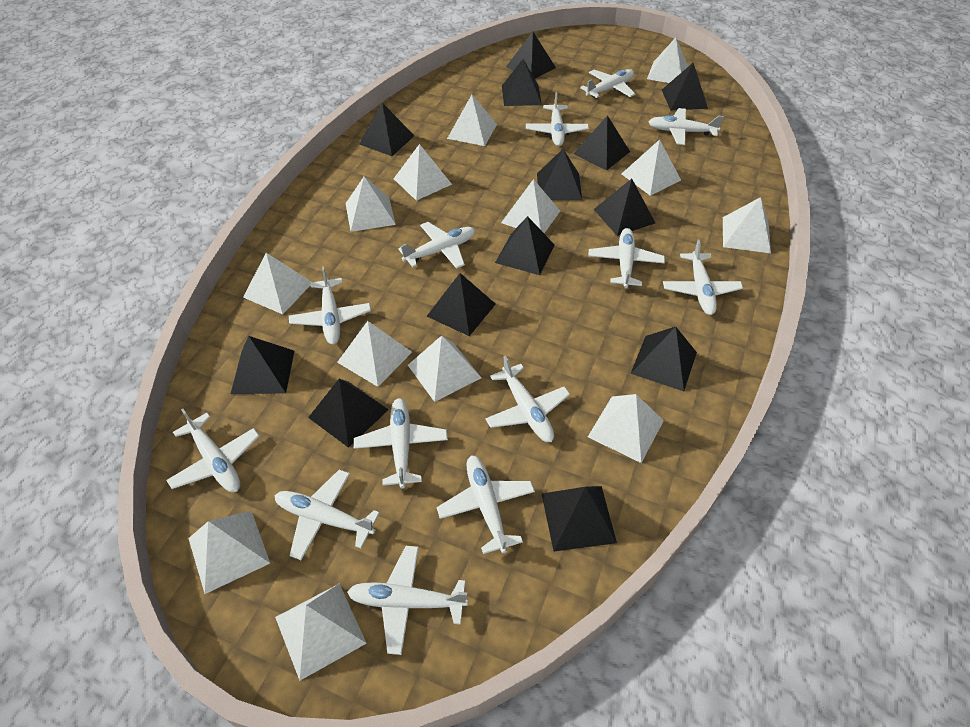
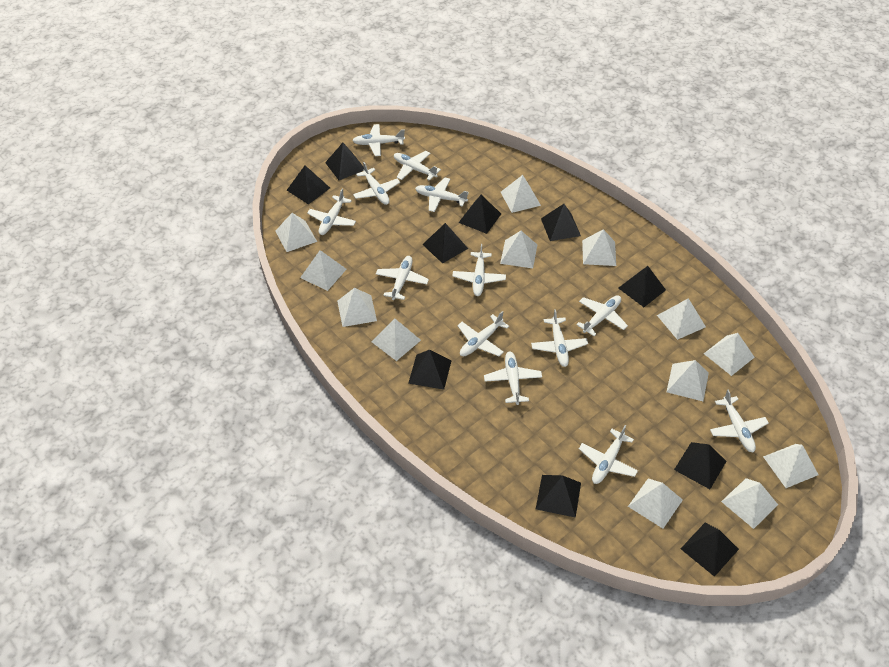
black pyramid: [231,336,294,394] [308,379,389,448] [359,103,414,156] [427,273,496,336] [495,216,555,275] [502,59,542,106] [506,32,556,79] [537,149,582,200] [542,486,617,551] [573,115,630,170] [594,179,655,236] [631,327,697,391] [662,63,708,110] = 13 -> [287,166,330,204] [325,143,364,180] [408,350,451,390] [422,223,468,264] [458,195,501,234] [536,475,581,518] [541,204,581,241] [619,266,666,307] [674,442,727,489] [681,523,739,577] = 10

